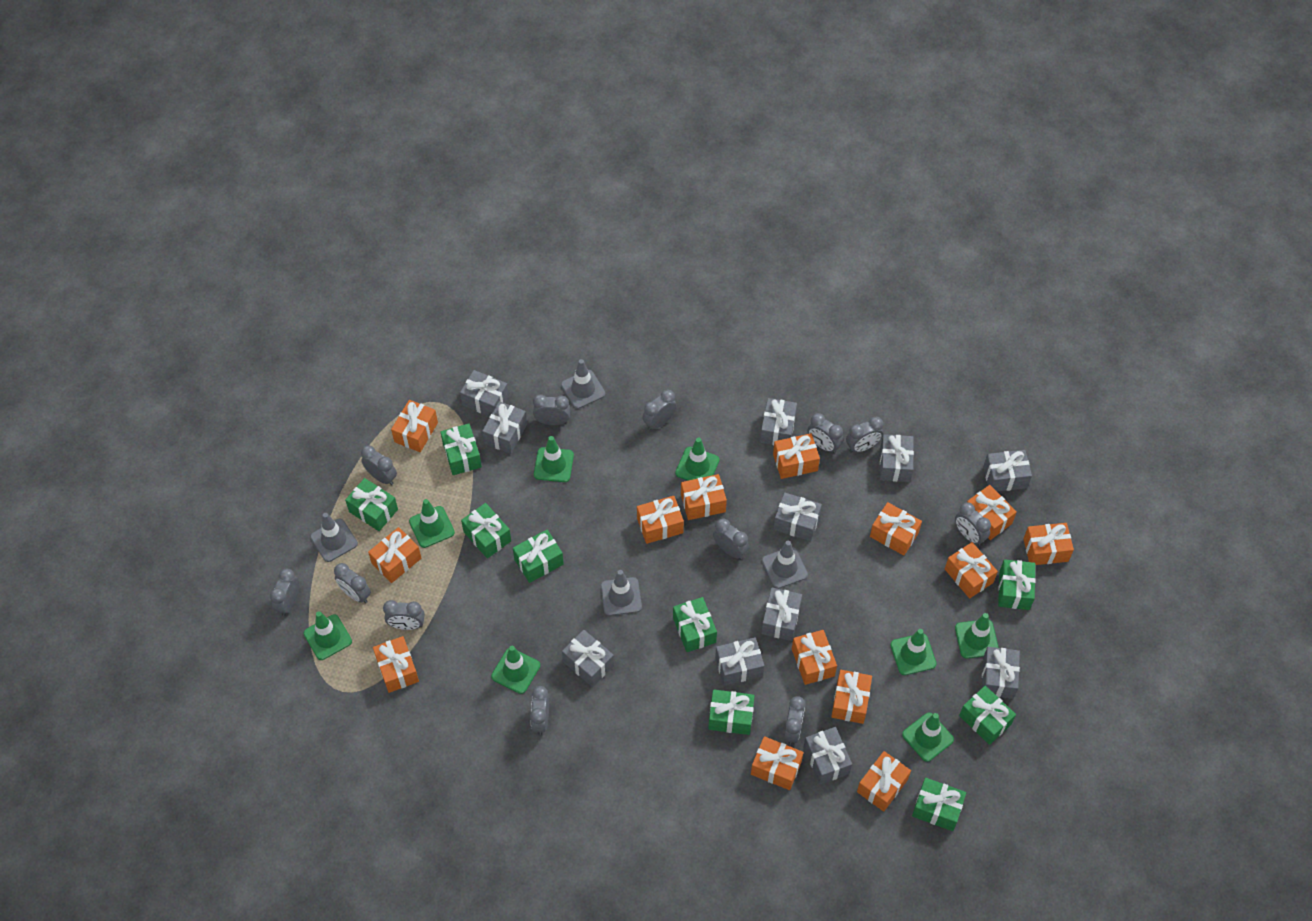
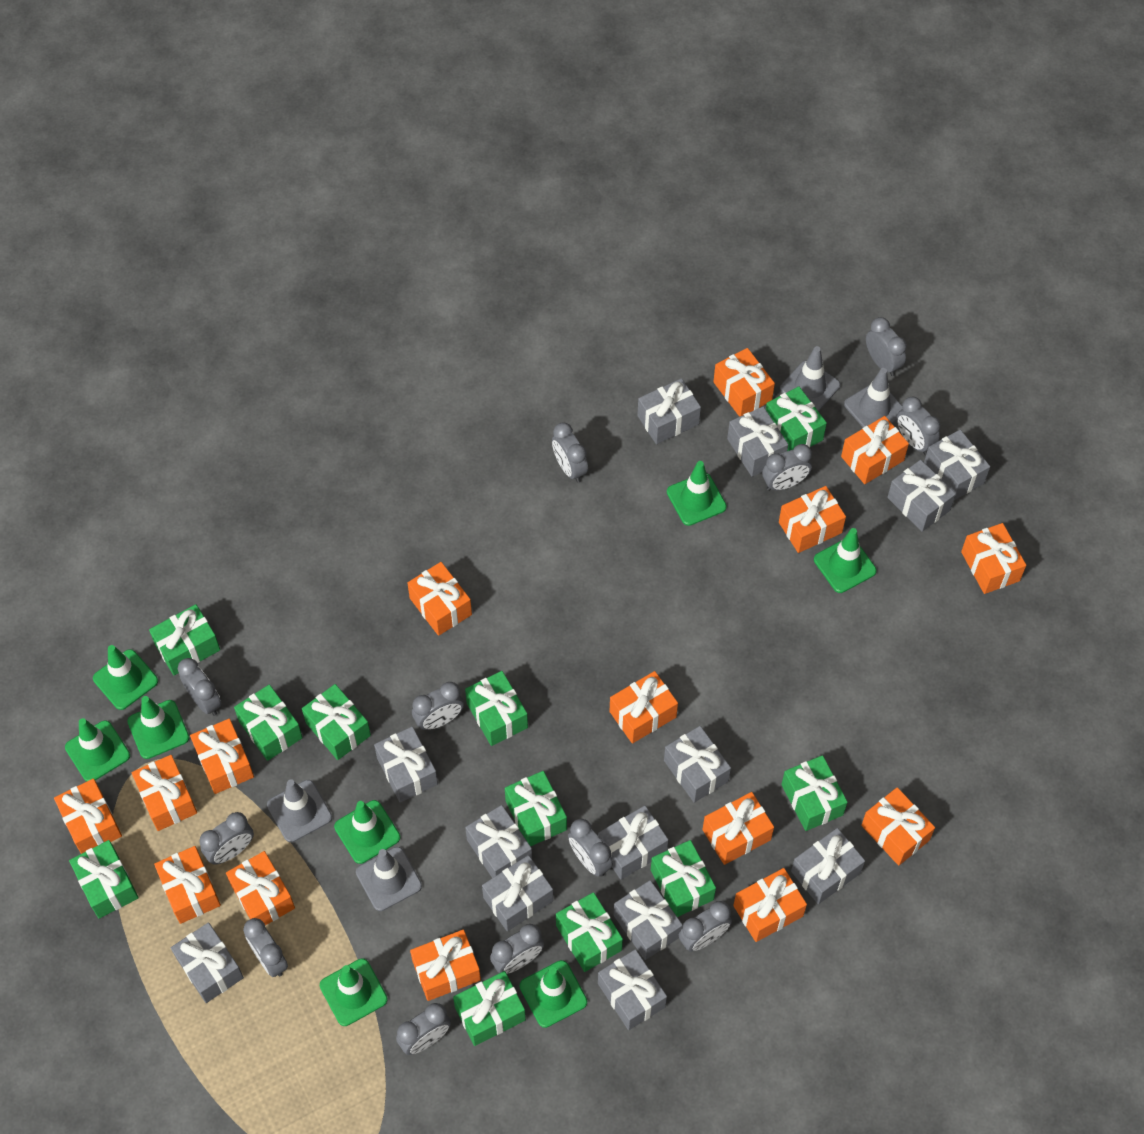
green gift: [345,478,398,531] [441,424,482,475] [461,503,511,559] [513,530,564,583] [673,597,717,652] [708,689,755,735] [912,778,966,831] [959,686,1016,745] [998,559,1036,610] = 9 -> [69,840,139,919] [149,604,220,675] [234,684,303,761] [302,684,371,760] [453,971,526,1046] [465,671,528,746] [505,771,567,846] [556,892,623,972] [651,840,716,917] [766,386,827,451] [781,755,848,831] = 11
grey gift: [460,370,509,417] [482,401,527,454] [562,630,614,687] [715,637,764,686] [760,398,797,445] [761,587,802,641] [774,492,822,541] [804,727,852,784] [880,434,914,482] [982,647,1020,699] [983,450,1032,492] = 11 -> [171,922,244,1003] [374,727,438,803] [465,805,532,878] [482,855,553,931] [598,805,668,880] [598,949,667,1030] [614,880,683,960] [637,378,701,444] [664,726,731,803] [727,407,788,477] [791,828,865,904] [887,460,956,532] [924,430,990,500] = 13
orange gift: [368,527,421,583] [373,636,419,693] [391,400,438,452] [637,496,684,544] [681,474,727,520] [751,736,803,790] [773,433,820,479] [792,630,837,685] [831,670,872,724] [857,751,911,812] [870,502,922,556] [945,542,998,598] [967,485,1017,540] [1023,523,1074,565] = 14 -> [54,779,122,854] [132,755,197,831] [154,846,221,924] [190,719,254,794] [226,851,295,925] [407,562,472,636] [410,930,481,1001] [609,671,678,744] [702,792,774,865] [713,348,775,417] [733,868,807,942] [779,486,846,553] [841,416,909,484] [861,787,935,866] [961,523,1026,594] = 15

